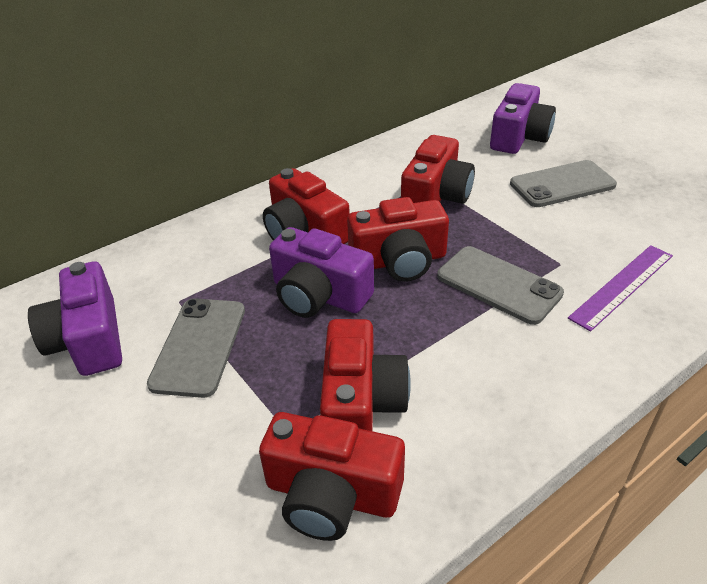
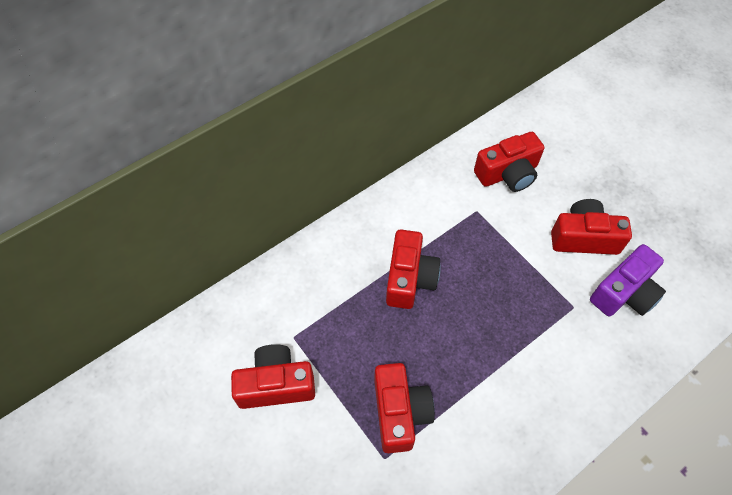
grey phone: [147,298,245,398] [437,246,564,325] [510,160,617,207] = 3 -> none = 0
purple camera: [28,261,122,376] [269,227,374,318] [490,83,556,154] = 3 -> [590,244,666,316] = 1
purple ruler: [568,245,673,332] = 1 -> none = 0

